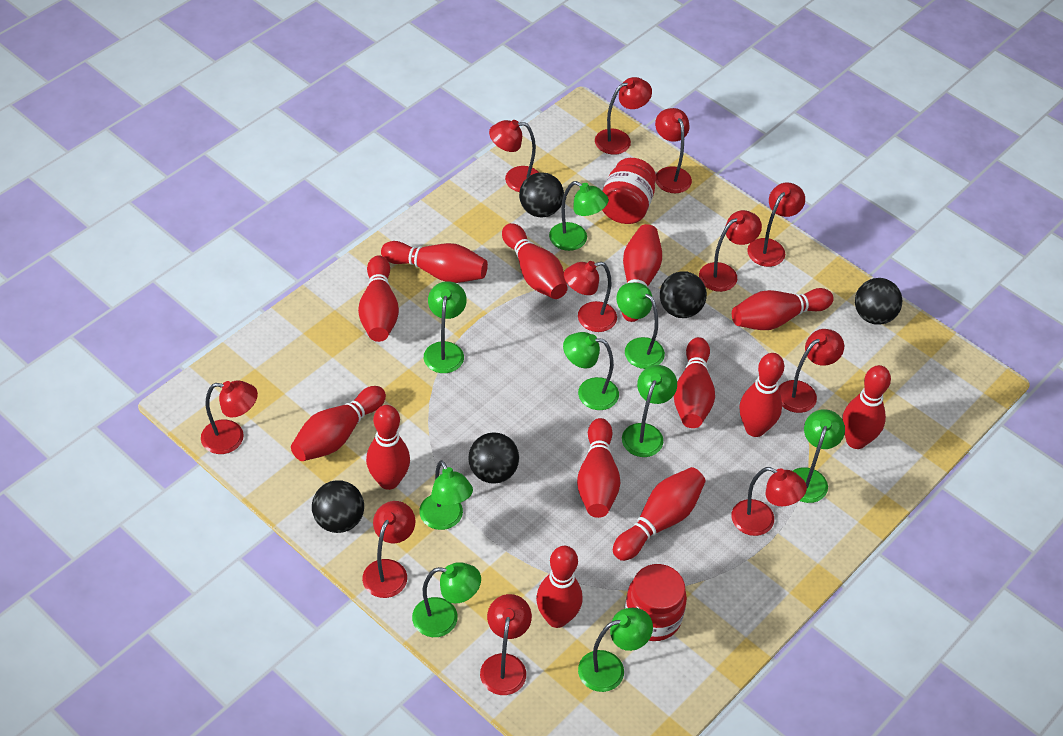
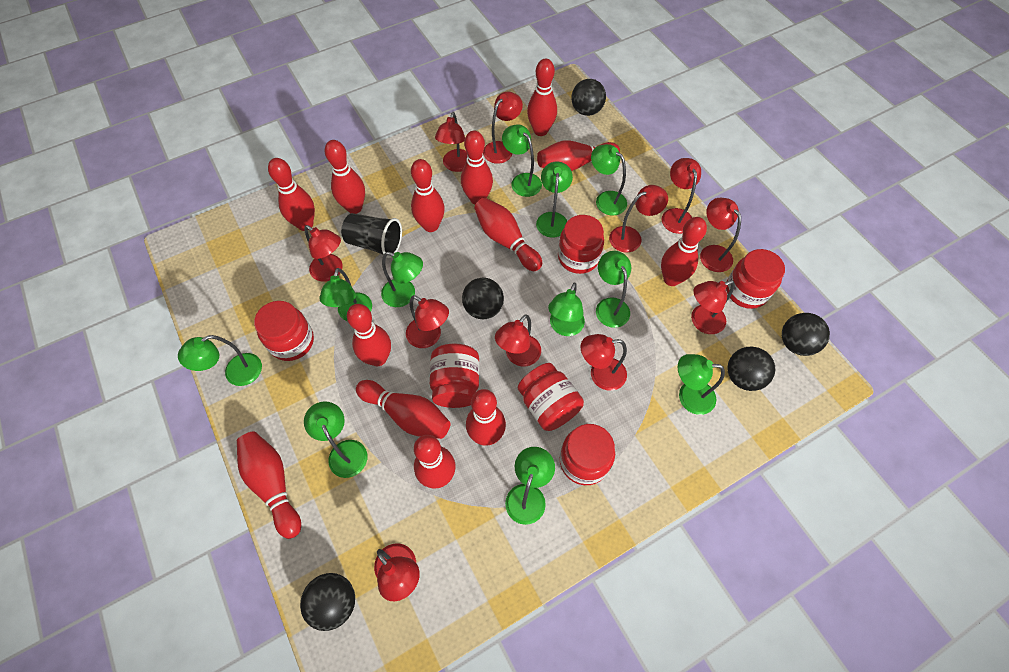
black cup: none = 0 -> [341,213,402,258] = 1
green lamp: [412,562,481,637] [419,460,473,530] [424,281,467,373] [549,181,609,251] [563,332,619,410] [578,608,653,692] [616,283,665,369] [622,365,677,457] [793,409,845,503] = 9 -> [178,335,262,386] [304,401,367,478] [320,268,372,322] [381,252,423,307] [502,124,542,197] [505,447,555,525] [536,161,573,238] [548,283,585,336] [591,144,627,216] [596,251,631,328] [678,354,725,415] = 11
red jar: [602,158,656,224] [624,564,687,641] = 2 -> [254,301,314,361] [430,344,479,408] [518,363,584,431] [558,215,604,274] [560,424,615,485] [726,249,785,309] = 6

